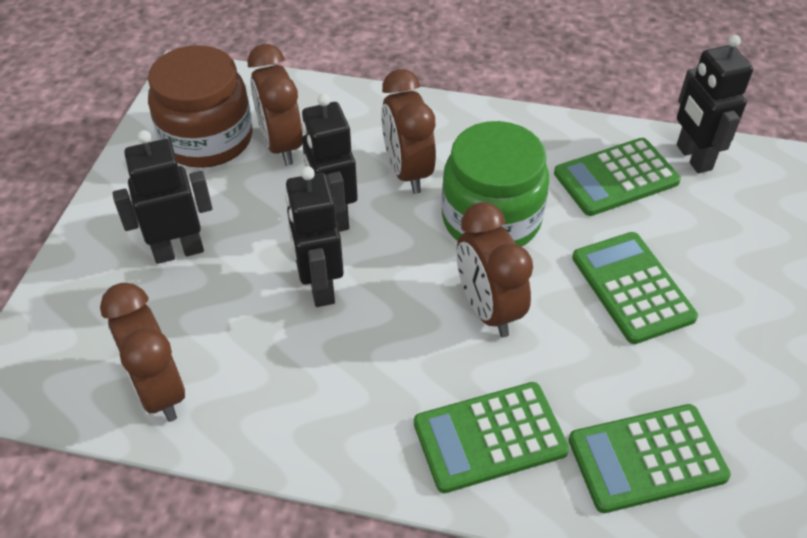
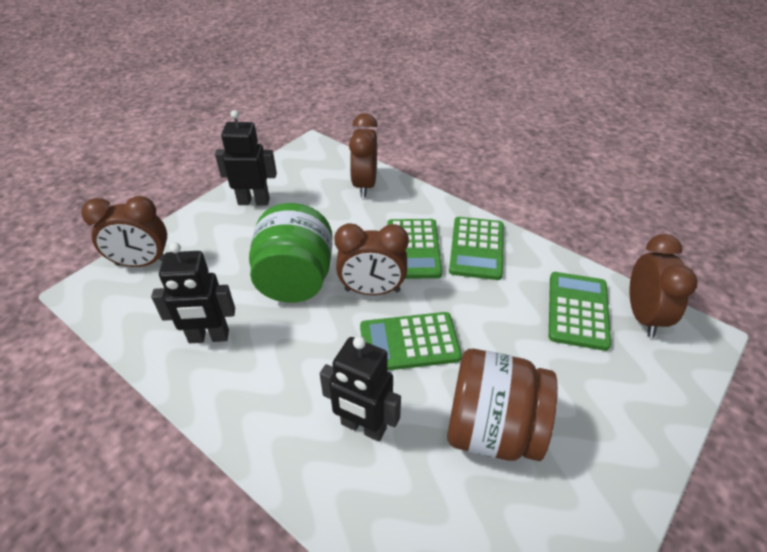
black robot: [112,130,212,264] [285,166,344,307] [301,93,358,232] [677,35,753,173] = 4 -> [151,242,235,343] [215,110,277,206] [320,336,401,442] = 3

